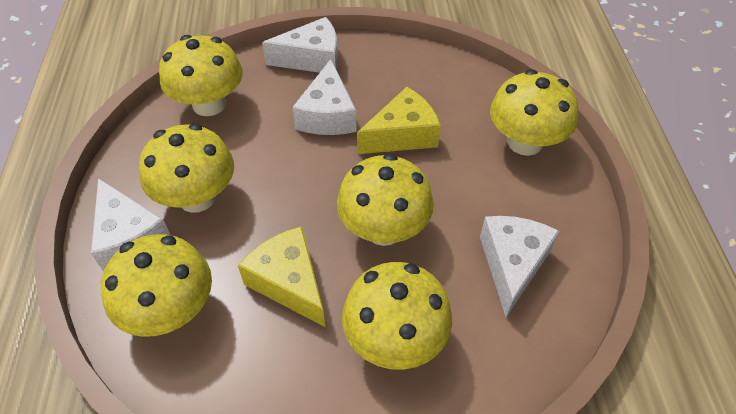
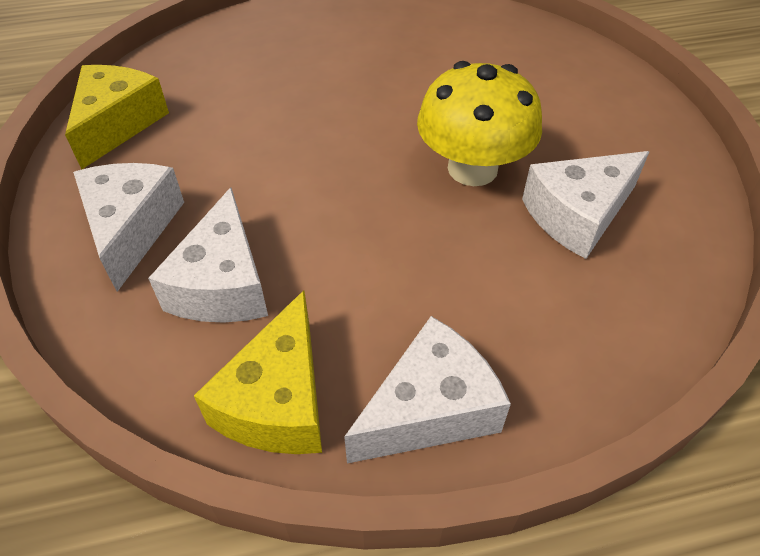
yellow mushroom: [101,234,212,337] [139,124,234,213] [159,35,243,116] [337,153,434,246] [342,262,452,370] [490,69,578,156] = 6 -> [417,61,542,186] = 1

